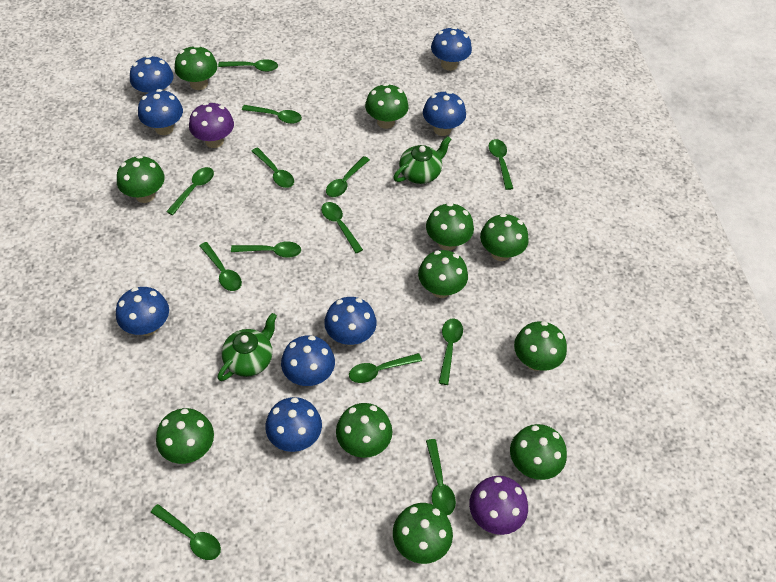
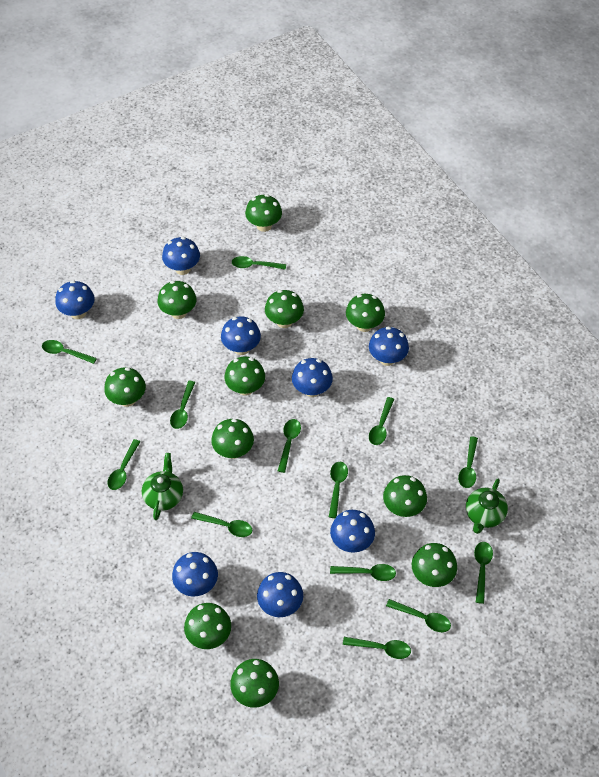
purple mushroom: [189,102,234,148] [469,476,528,535] = 2 -> none = 0

